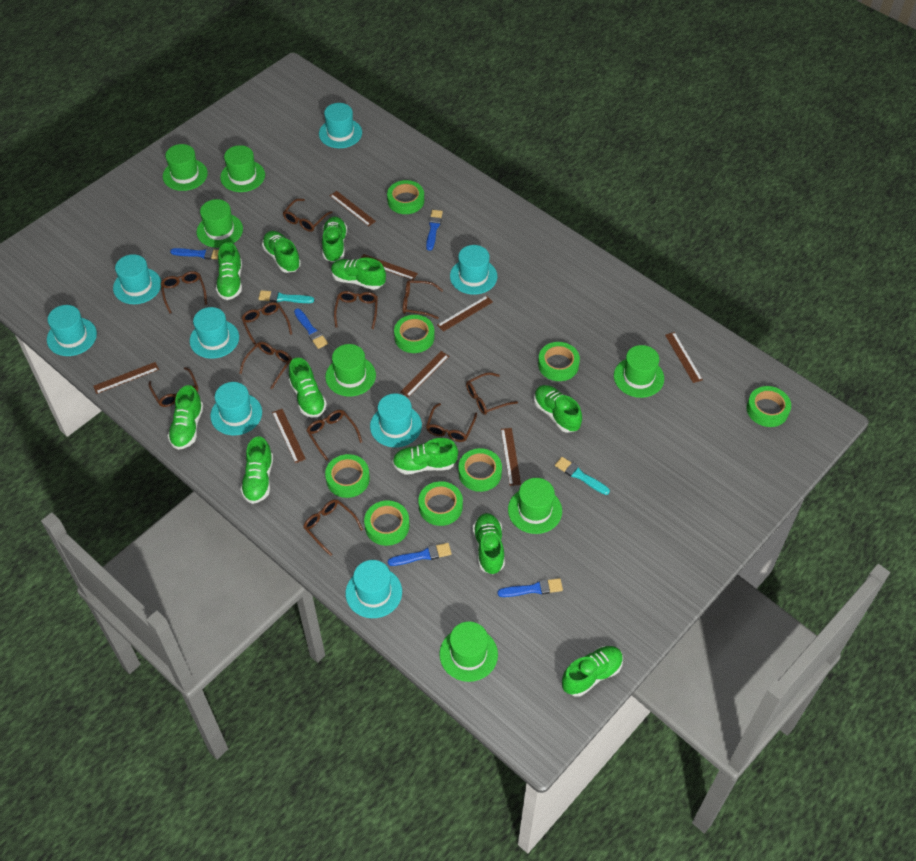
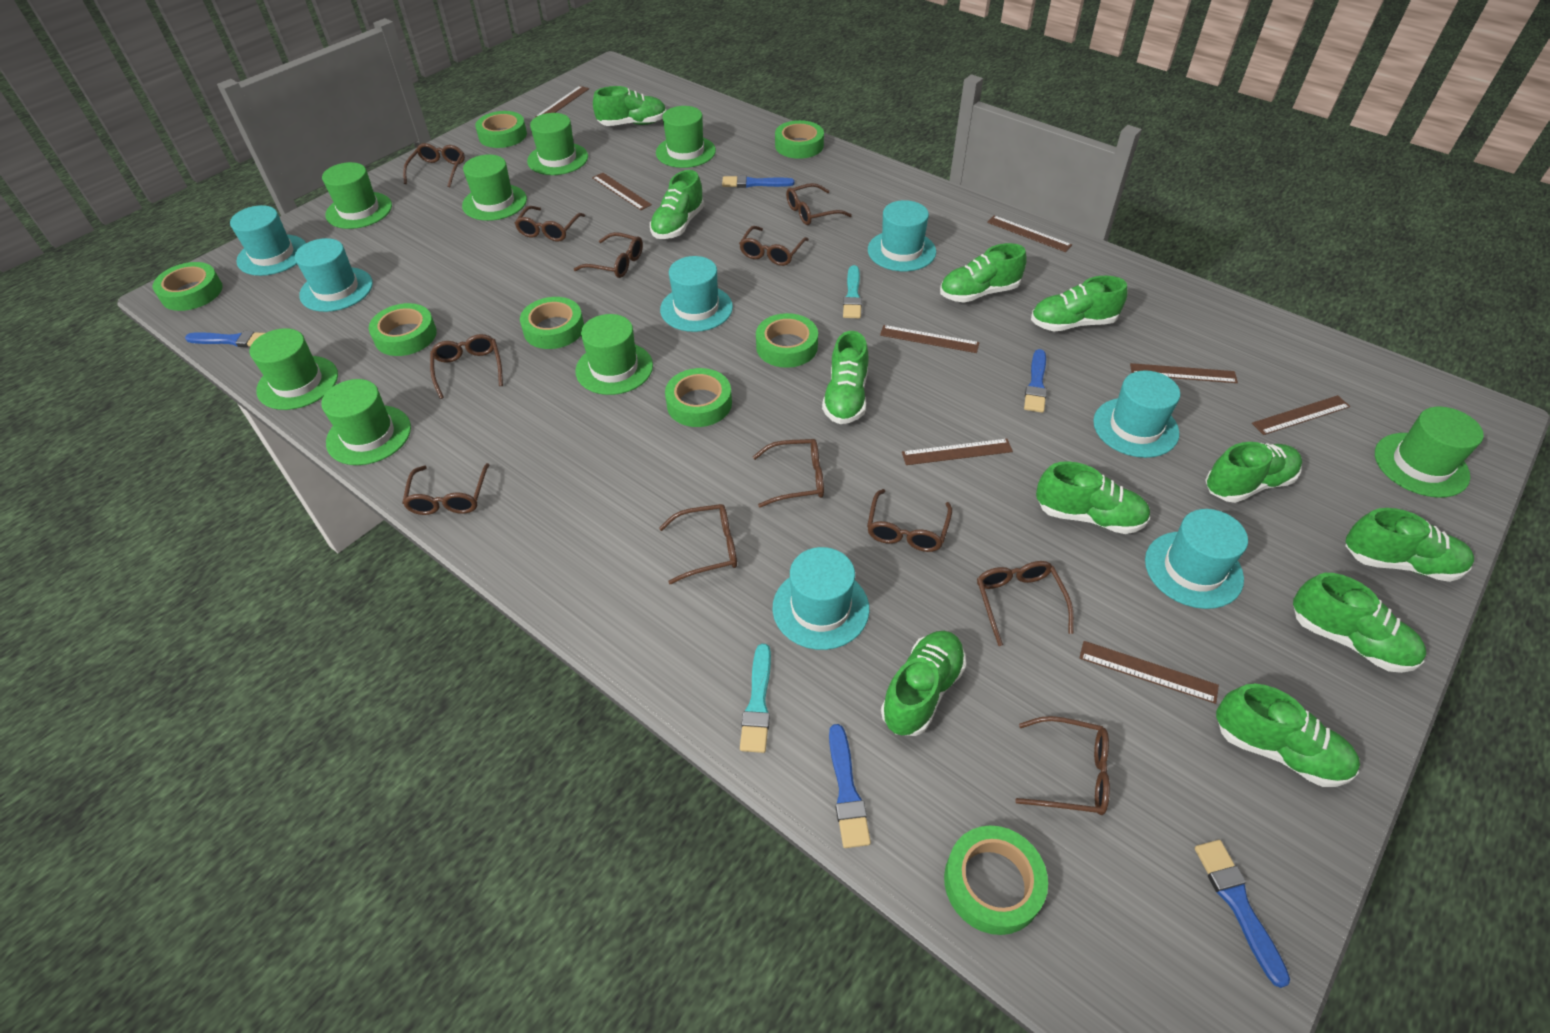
brown glasses: [148,367,198,407] [160,271,207,314] [239,341,292,389] [241,302,292,348] [283,199,333,232] [303,499,363,556] [306,410,362,461] [334,291,378,329] [403,280,443,319] [426,403,477,442] [466,372,518,415] = 11 -> [402,463,489,515] [403,143,465,187] [430,334,503,399] [515,206,585,242] [574,232,643,278] [659,504,737,584] [739,226,809,266] [753,439,824,508] [786,183,852,225] [867,489,952,552] [977,561,1074,646] [1015,716,1110,815] = 12
green hat: [163,144,208,191] [197,199,243,248] [220,145,265,192] [325,344,376,396] [439,621,498,682] [508,478,562,534] [614,345,664,398] = 7 -> [250,328,338,410] [321,379,411,465] [322,162,392,229] [462,154,527,221] [527,113,588,175] [575,314,653,395] [656,106,716,168] [1375,407,1484,498] = 8
turquoise hat: [47,305,97,356] [113,254,161,304] [189,307,239,359] [210,382,262,435] [319,103,362,148] [346,560,402,618] [370,394,422,447] [450,245,497,295] = 8 -> [230,205,306,276] [295,238,373,312] [660,256,733,332] [773,547,869,650] [868,200,936,271] [1093,370,1180,458] [1145,509,1248,609] = 7

